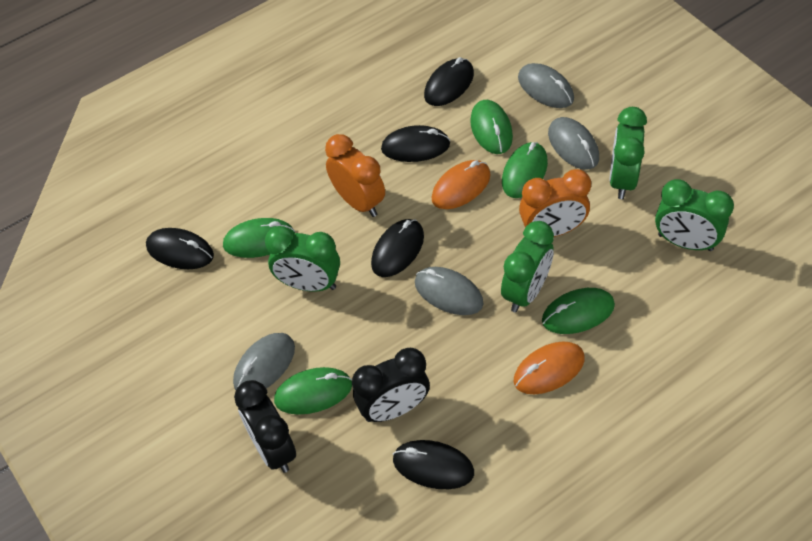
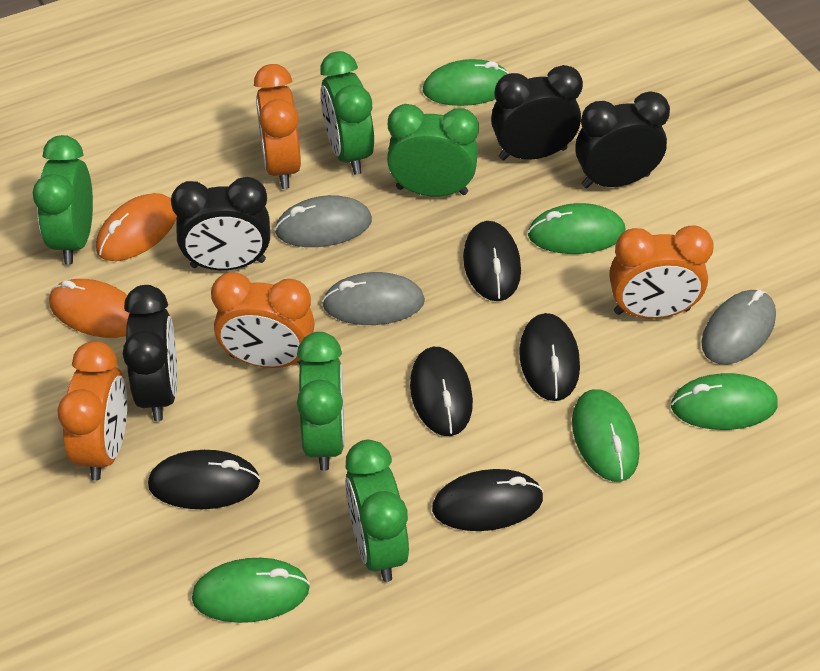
black clock: [234,380,296,473] [352,348,430,422] = 2 -> [123,285,178,421] [171,177,270,270] [491,65,583,160] [575,91,670,188] = 4
green clock: [265,226,340,292] [501,221,554,313] [609,107,647,199] [655,179,734,251] = 4 -> [33,135,93,264] [297,332,345,471] [320,51,374,175] [345,440,409,582] [387,104,479,197] = 5
grey mouse: [233,333,295,390] [415,267,483,315] [518,63,574,108] [548,117,599,170] = 4 -> [274,195,372,247] [322,272,425,325] [701,290,776,364] = 3
orange clock: [325,134,385,217] [519,169,591,237] = 2 -> [57,341,127,480] [211,272,315,368] [254,64,301,189] [610,225,714,319] = 4

